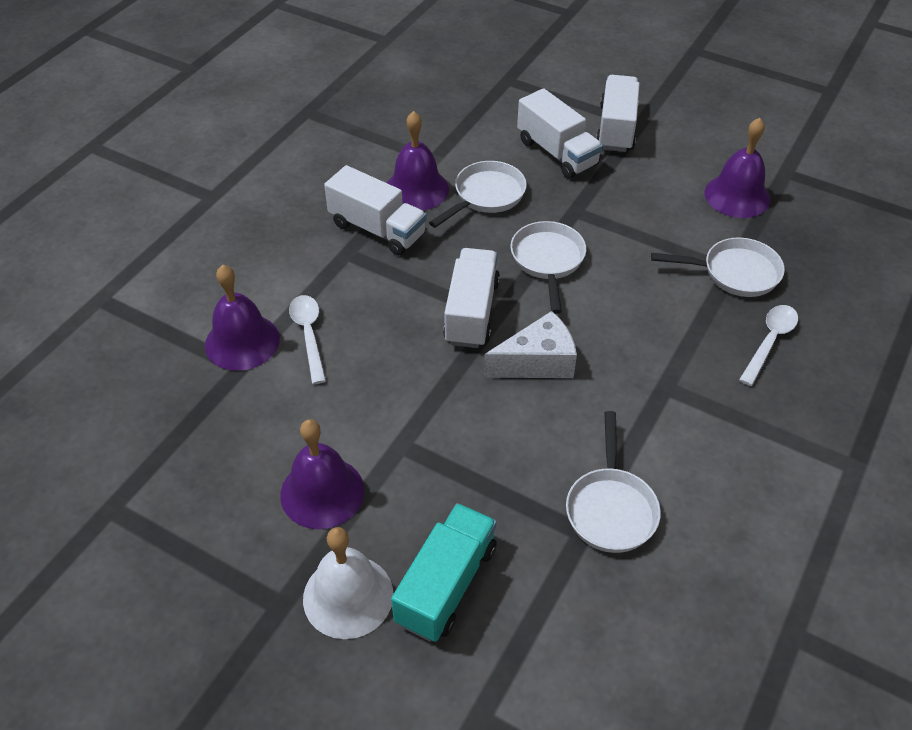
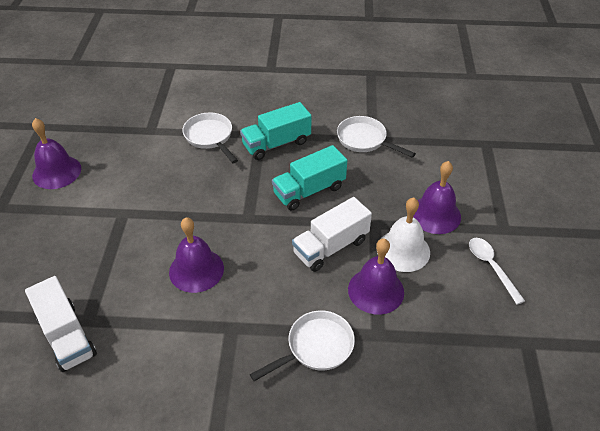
turquoise truck: [391,503,497,642] = 1 -> [240,102,312,160] [272,145,347,210] = 2
white cheese: [484,311,577,378] = 1 -> none = 0
white pan: [429,161,527,228] [510,221,586,314] [566,411,661,553] [651,238,785,297] = 4 -> [183,113,238,163] [250,311,355,381] [337,116,416,158] = 3
white spoon: [289,295,326,384] [739,305,798,386] = 2 -> [469,238,525,305] = 1
white truck: [324,165,427,255] [443,248,500,348] [517,88,603,178] [596,75,640,152] = 4 -> [25,276,97,372] [292,197,372,272] = 2

